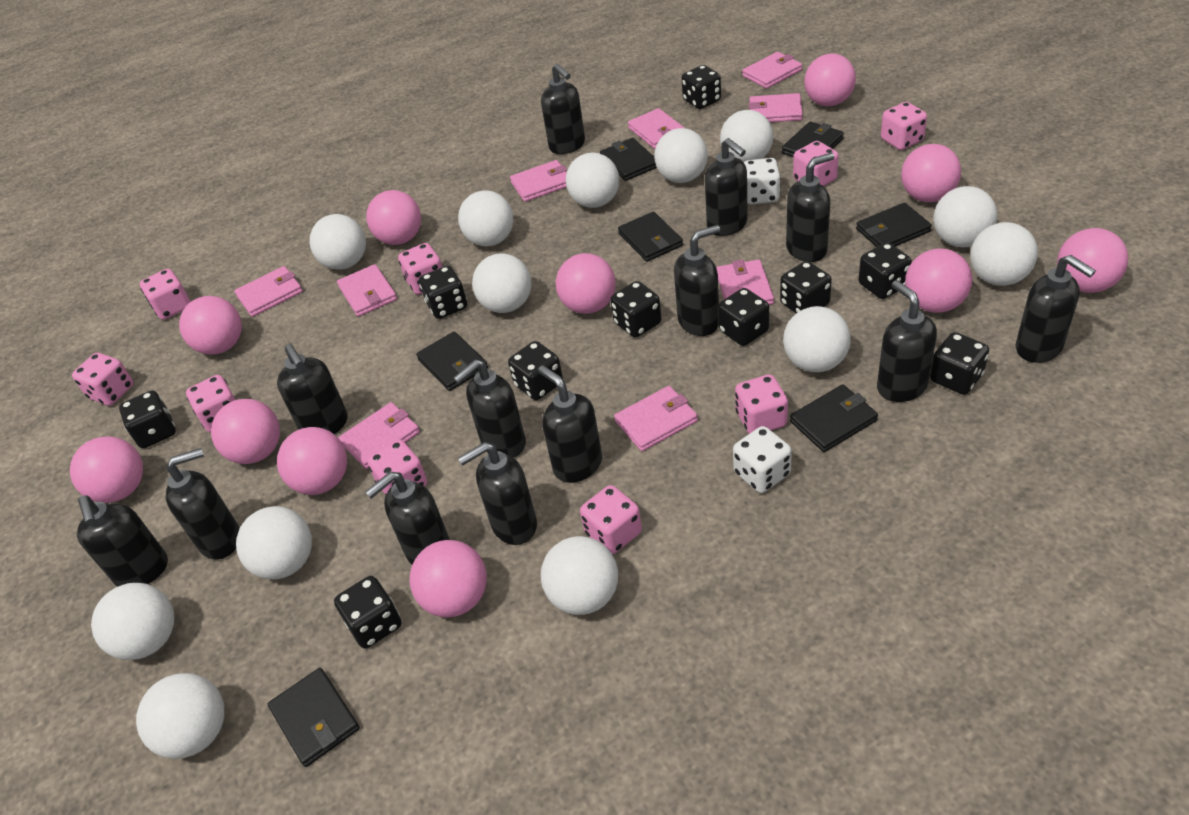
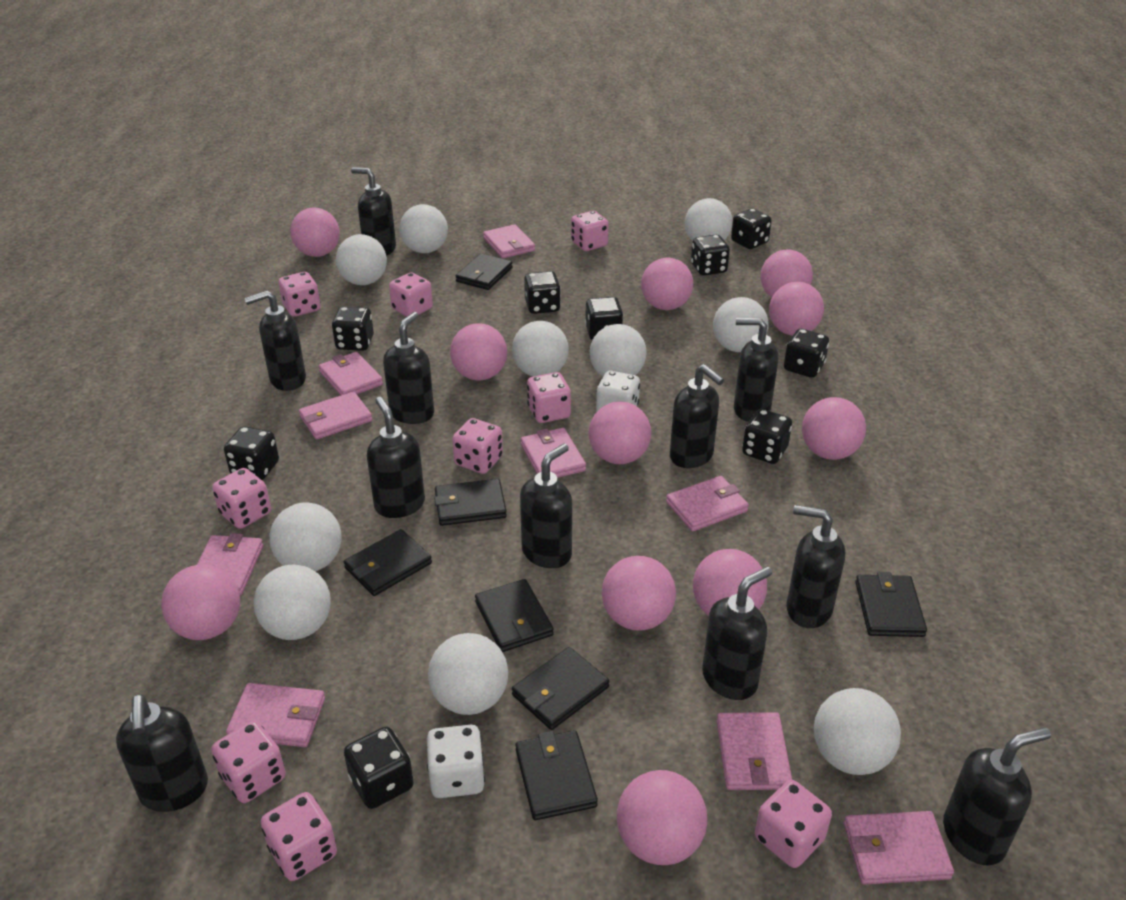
black dice: [119,390,176,448] [334,576,401,649] [419,266,467,319] [508,341,563,400] [611,281,661,338] [682,65,721,109] [718,288,769,346] [780,261,832,313] [858,243,912,299] [930,332,989,395] = 10 -> [224,426,279,480] [332,307,374,351] [344,727,414,809] [524,271,561,314] [585,297,623,340] [691,235,730,276] [731,208,772,249] [742,409,792,464] [784,329,829,378] = 9
black soap dispenser: [77,496,168,587] [166,448,240,560] [277,344,348,434] [365,472,450,564] [453,360,526,458] [458,442,537,545] [538,365,602,483] [541,63,585,154] [674,225,720,336] [705,138,747,236] [786,153,834,262] [877,280,937,402] [1015,255,1096,363] = 13 -> [116,694,208,812] [244,290,306,391] [351,167,396,256] [367,397,425,518] [383,312,434,424] [520,443,572,568] [670,364,724,468] [702,567,772,700] [734,318,778,422] [786,505,845,628] [943,727,1051,865] = 11
white ball: [91,583,174,660] [136,673,224,759] [236,506,312,579] [310,214,366,270] [458,190,513,246] [472,253,532,313] [541,536,618,615] [566,153,619,208] [654,128,708,183] [720,110,773,163] [783,306,851,372] [934,186,997,247] [970,222,1038,286] = 13 -> [254,565,331,640] [270,503,341,571] [336,234,387,285] [399,204,448,253] [428,633,508,715] [512,321,569,377] [590,324,647,376] [685,198,733,241] [713,297,769,352] [814,688,901,775] = 10

